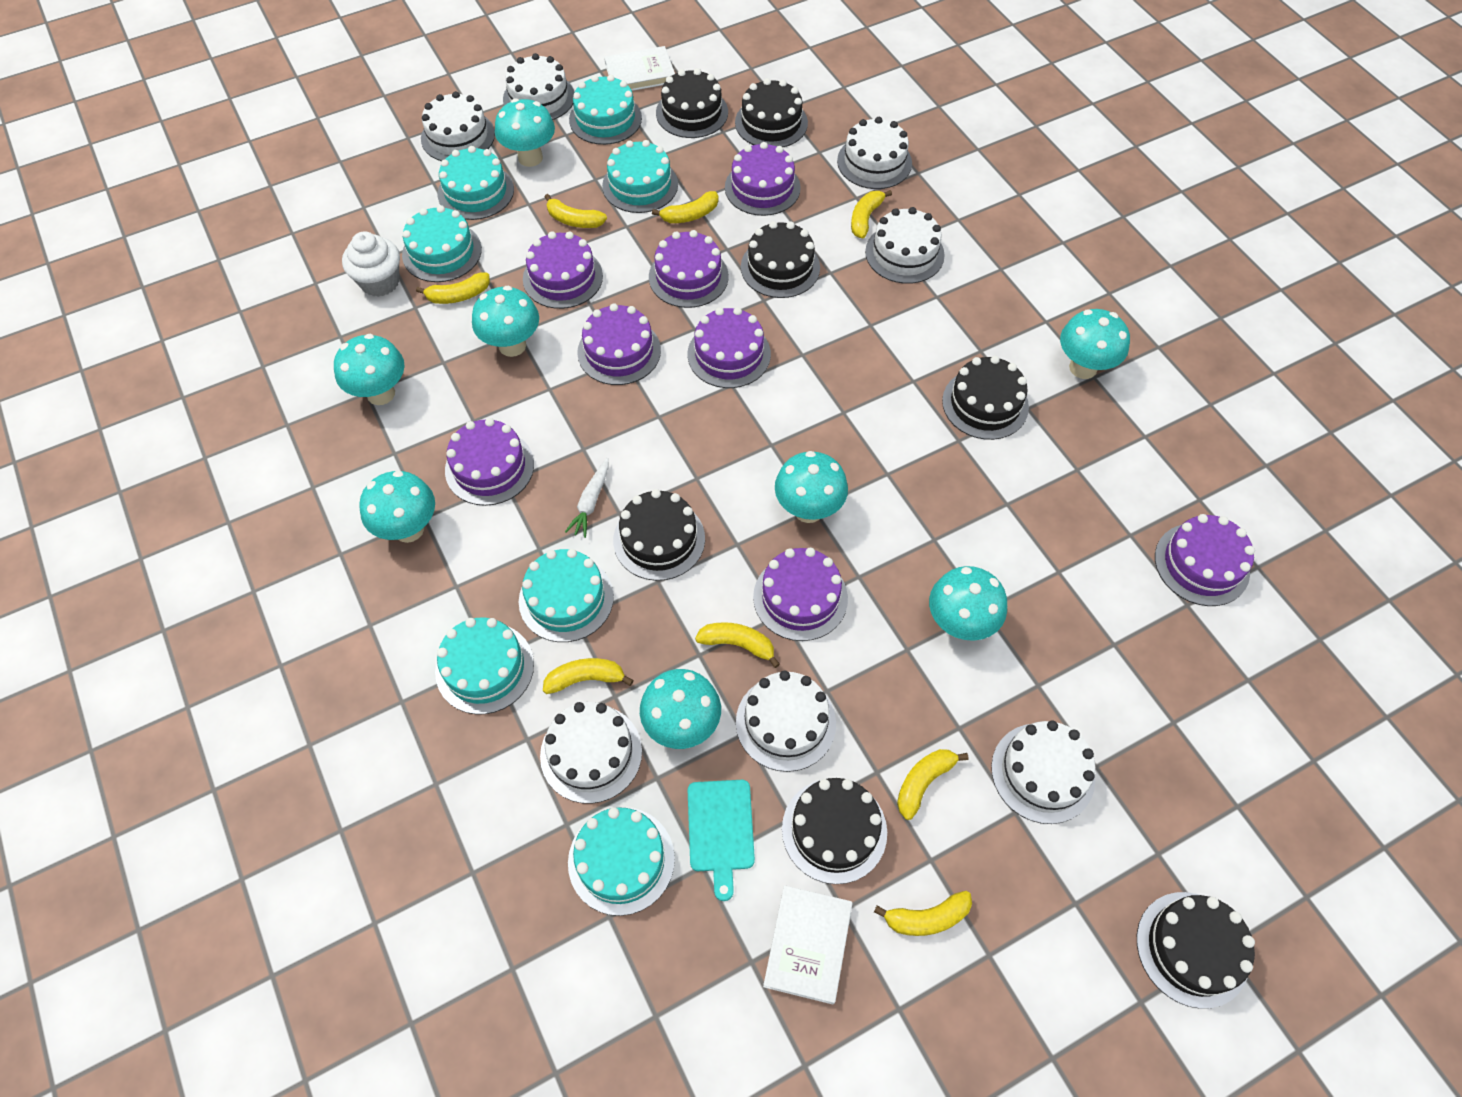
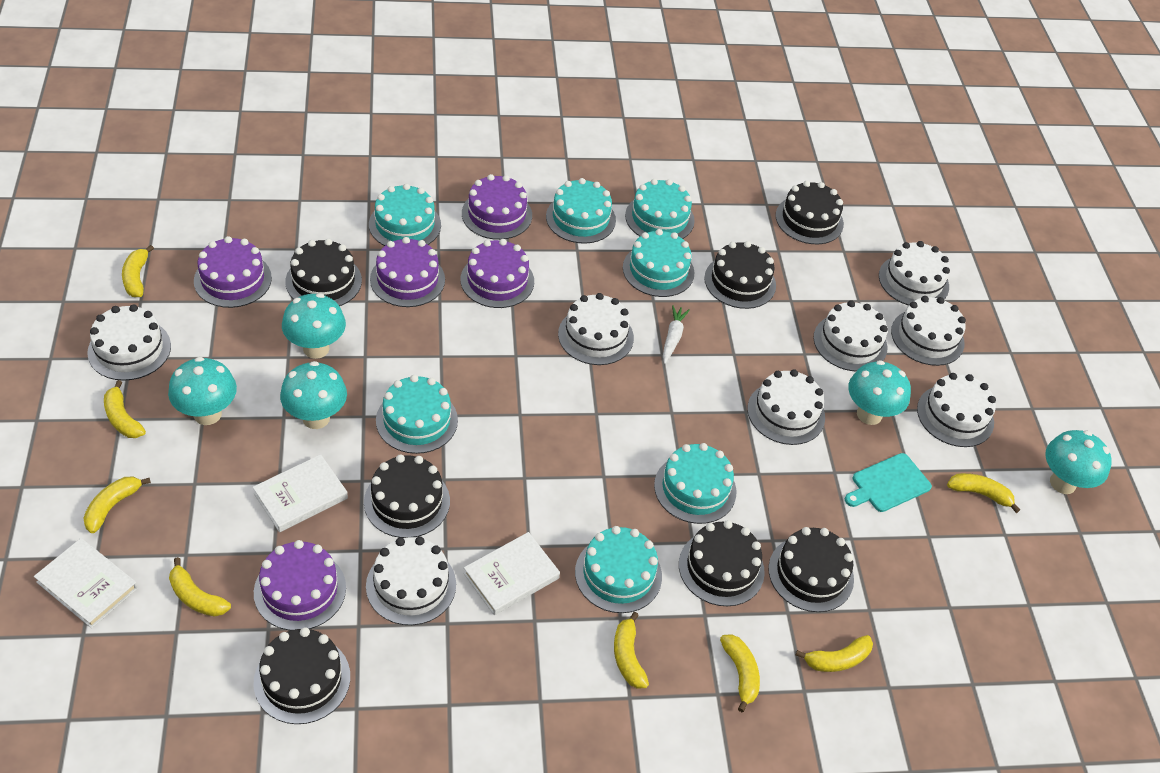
purple cake: [445,418,534,506] [523,231,603,309] [577,303,661,385] [649,230,729,308] [687,307,771,388] [725,142,801,216] [753,548,848,641] [1155,514,1255,606] = 8 -> [194,236,272,308] [254,540,346,631] [370,237,445,307] [461,239,534,308] [462,174,532,240] = 5
turquoise mushroom: [334,334,405,405] [359,471,435,543] [472,286,539,357] [495,98,555,167] [640,669,721,749] [775,451,848,523] [929,566,1007,641] [1060,309,1130,379] = 8 -> [168,357,237,425] [280,361,347,429] [282,293,346,359] [848,360,911,425] [1045,430,1112,494] = 5
white book: [604,46,675,91] [763,885,853,1005] = 2 -> [34,538,138,628] [253,454,348,532] [463,532,560,615] = 3
white cake: [421,91,495,161] [503,53,574,120] [540,702,642,804] [736,670,836,772] [837,117,912,189] [865,207,945,284] [991,720,1096,824] = 7 -> [87,304,171,381] [366,537,456,625] [558,293,634,365] [747,369,825,445] [813,300,888,371] [879,241,950,306] [891,296,966,366] [917,373,996,447] = 8
white cupcake: [342,231,400,297] = 1 -> none = 0

